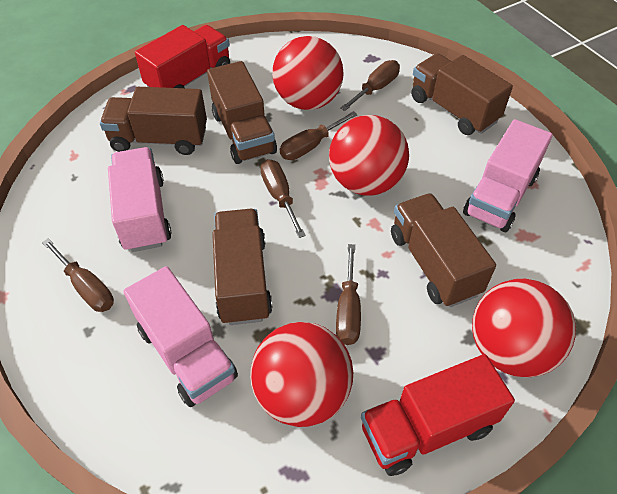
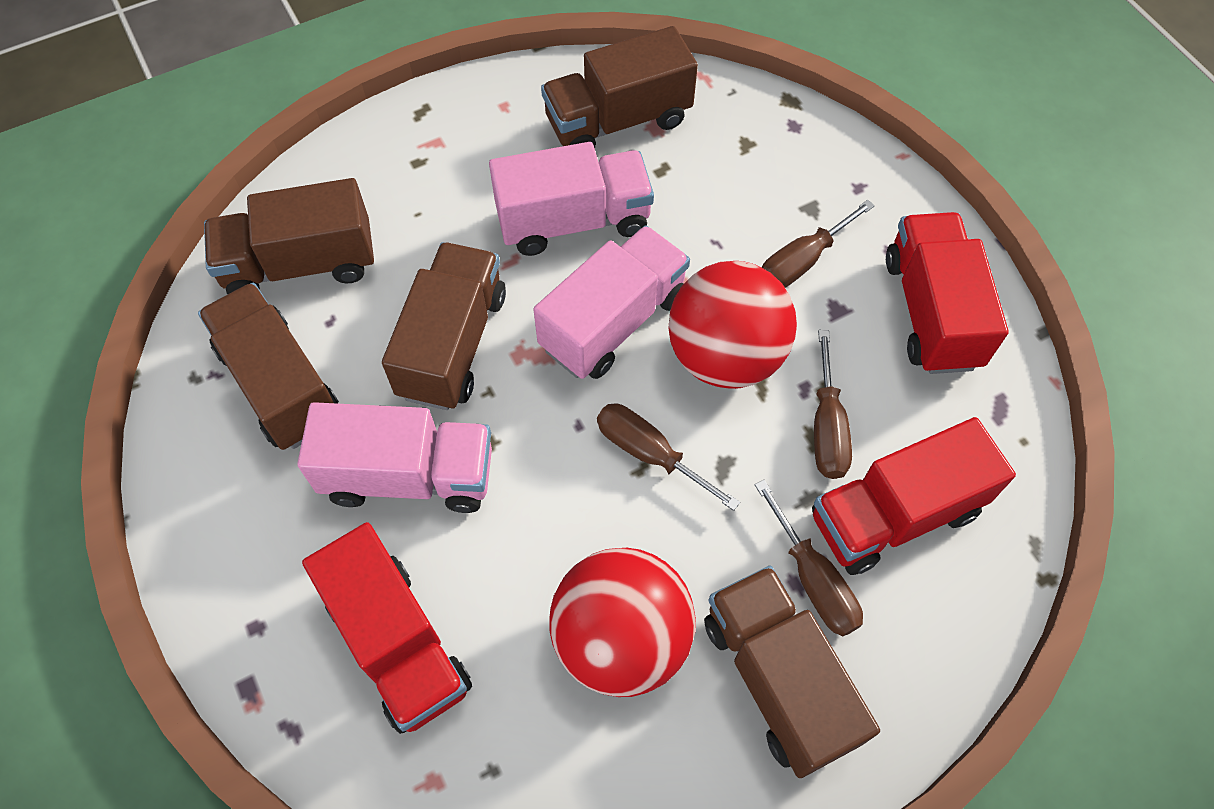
brown screwdriver: [42,239,114,312] [260,159,306,238] [280,111,358,160] [336,244,361,345] [340,60,400,111] = 5 -> [597,403,740,511] [755,480,863,636] [761,200,875,288] [814,330,852,479] = 4
red ball: [250,322,353,427] [272,36,344,110] [329,115,409,196] [472,279,576,377] = 4 -> [549,548,696,697] [669,261,797,389] = 2
red truck: [135,25,230,88] [361,354,515,476] = 2 -> [302,522,472,734] [812,417,1016,575] [886,212,1009,374] = 3

